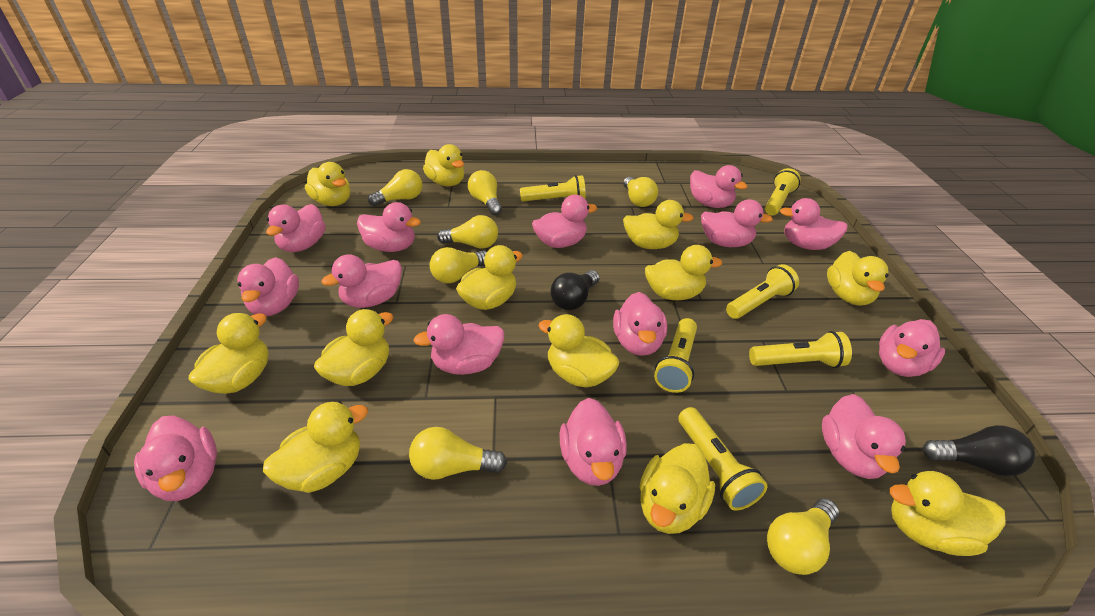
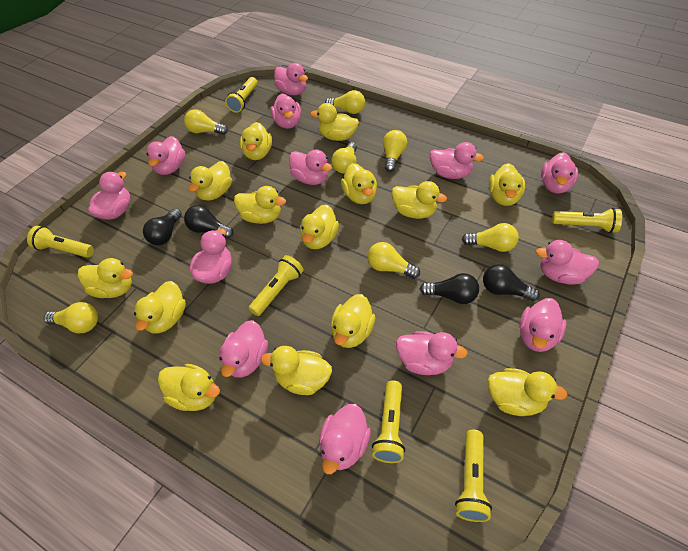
black light bulb: [551,270,599,310] [923,425,1035,476] = 2 -> [143,208,182,245] [184,205,234,238] [420,273,479,304] [483,264,540,301] = 4
pink duck: [134,416,217,501] [237,257,299,316] [266,204,326,252] [322,254,402,308] [357,202,421,252] [413,314,504,375] [532,195,597,248] [559,398,627,486] [613,292,667,356] [690,165,748,208] [701,199,773,247] [780,198,848,250] [822,394,906,479] [879,319,945,377] = 14 -> [88,172,130,220] [146,136,185,175] [189,228,231,284] [219,320,268,378] [271,94,301,129] [274,63,308,95] [289,150,332,185] [319,404,371,474] [396,331,468,375] [430,142,484,179] [519,298,566,352] [536,240,599,285] [541,152,578,194] = 13
yellow duck: [188,313,269,394] [263,401,368,493] [305,162,350,206] [314,309,394,386] [423,144,464,186] [456,245,523,310] [538,314,620,387] [623,200,694,249] [640,443,715,534] [645,245,722,300] [827,251,889,306] [890,471,1006,556] = 12 -> [78,258,133,298] [134,281,186,334] [158,364,220,411] [189,161,232,201] [234,186,286,224] [240,122,272,160] [261,346,332,395] [300,204,339,249] [310,103,359,141] [331,294,376,348] [341,163,377,204] [391,181,447,219] [488,368,567,416] [489,163,525,206] = 14

